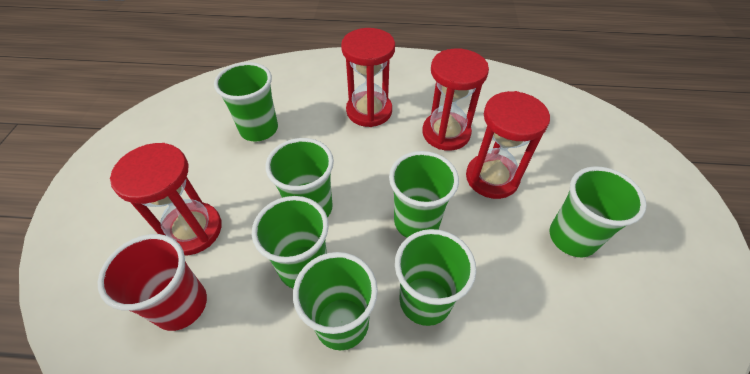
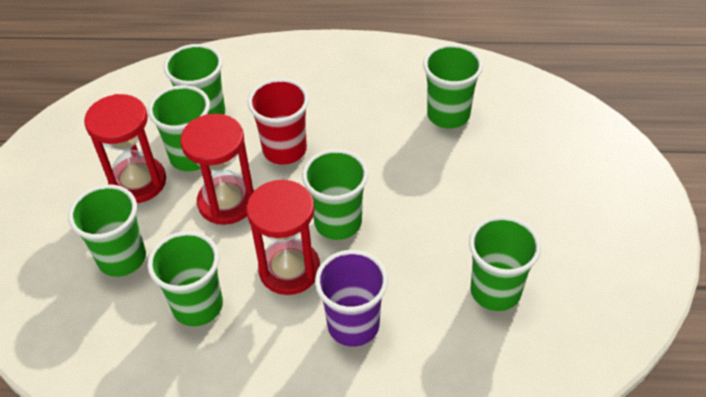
purple cup: none = 0 -> [315,250,388,347] = 1
red hourglass: [110,143,222,256] [341,28,395,127] [422,48,489,151] [466,91,550,199] = 4 -> [84,94,166,203] [180,114,254,225] [246,179,320,295] = 3

